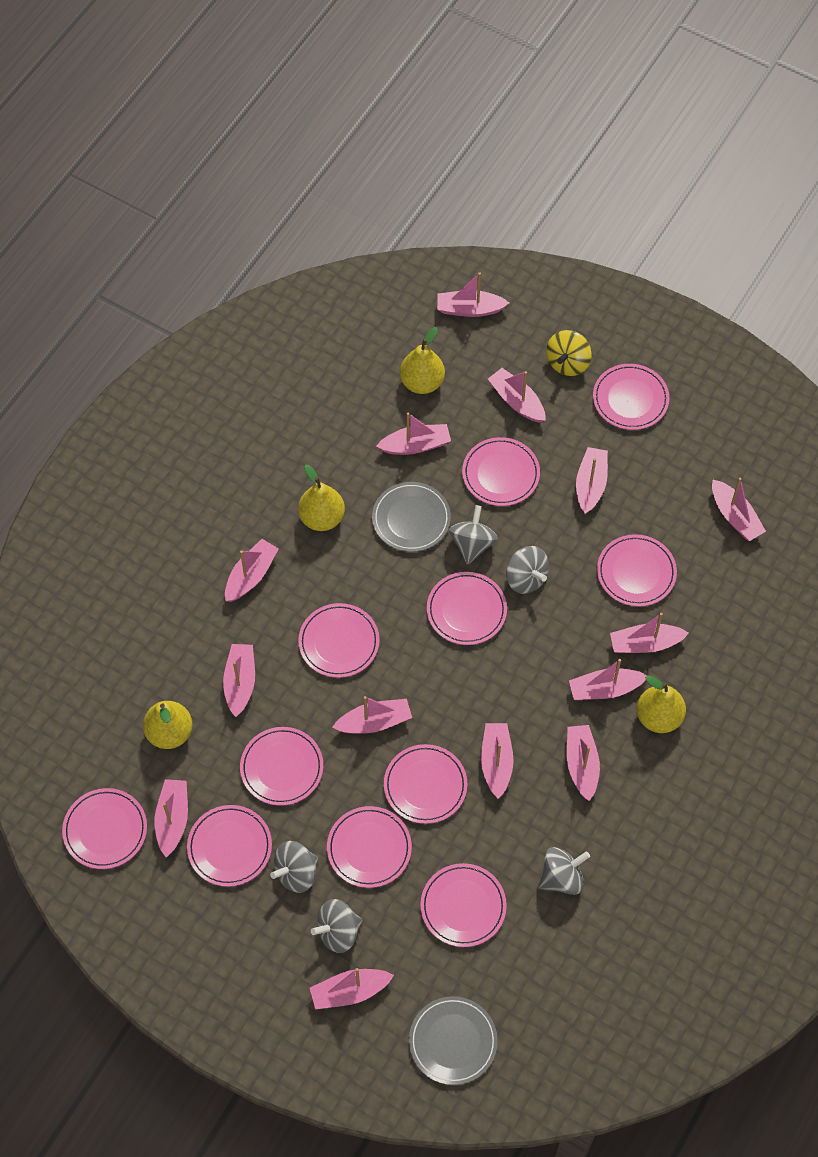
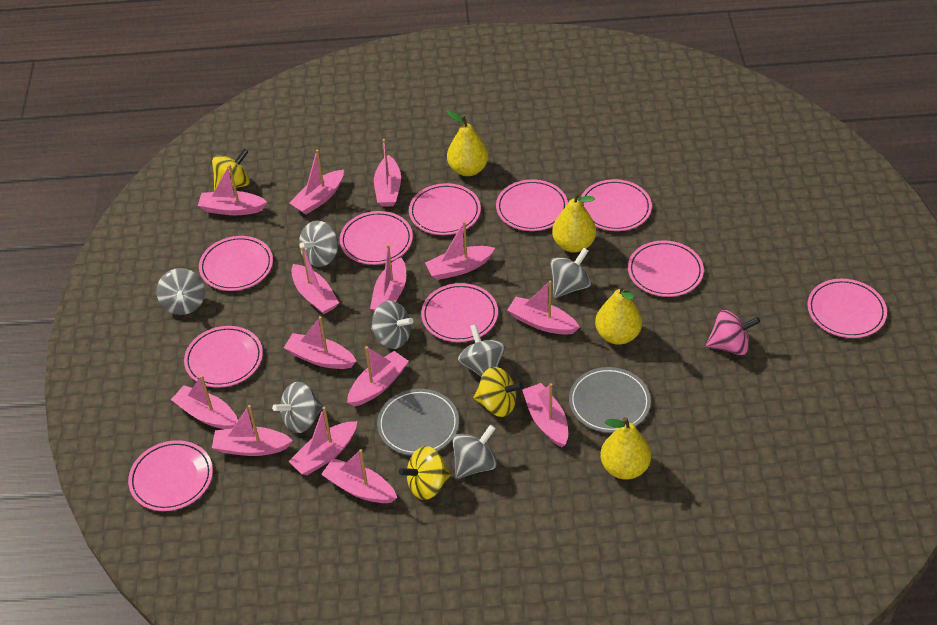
grey spinning top: [270,841,318,893] [311,899,363,953] [449,505,498,565] [506,546,549,594] [538,847,590,895] = 5 -> [156,268,205,315] [272,382,323,433] [299,221,338,267] [371,301,413,349] [452,425,497,479] [458,324,506,377] [550,248,591,298] = 7
pink plate: [62,788,147,869] [187,805,272,887] [240,727,323,806] [298,603,380,678] [327,806,412,888] [384,744,467,824] [420,863,507,947] [427,572,507,645] [462,437,540,506] [593,364,670,430] [597,534,677,607] = 11 -> [128,440,213,511] [184,326,263,388] [199,236,273,291] [340,211,413,265] [409,183,481,235] [421,283,498,342] [496,179,568,231] [581,179,652,231] [628,240,704,297] [807,279,887,338] = 10
pink spinning top: none = 0 -> [706,310,760,355] = 1
yellow spinning top: [546,330,591,376] = 1 -> [212,149,250,191] [399,446,451,500] [473,367,523,417] = 3

